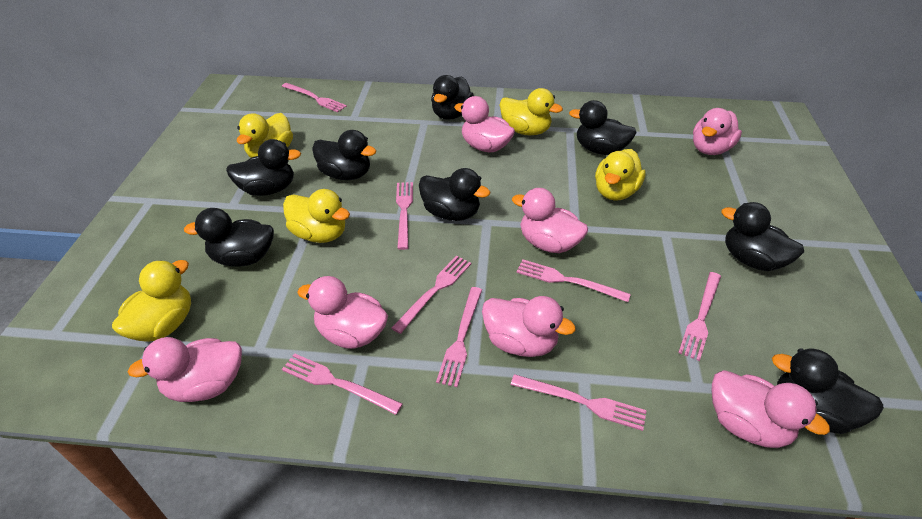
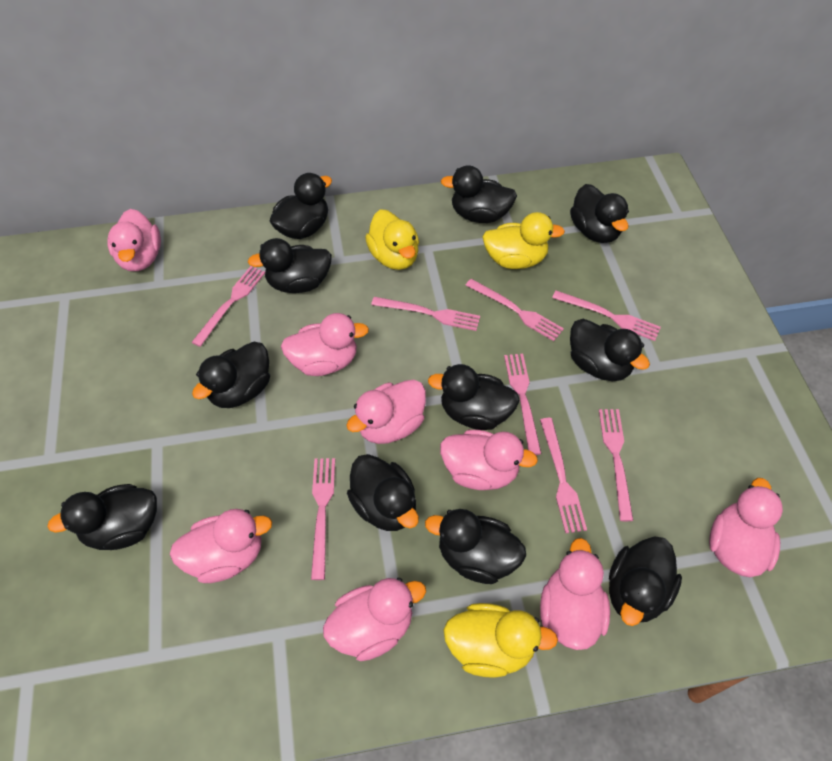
black duck: [184,208,274,267] [226,139,301,196] [312,130,376,180] [419,168,490,221] [431,75,474,120] [569,100,637,155] [721,202,804,271] [772,348,884,434] = 8 -> [47,484,157,550] [192,342,270,408] [248,238,332,293] [270,173,332,239] [347,454,419,531] [425,509,526,584] [428,364,520,430] [441,165,517,223] [570,184,629,243] [570,319,650,381] [609,536,682,626] = 11
pink duck: [128,337,242,402] [297,276,388,349] [454,96,515,152] [482,296,576,357] [512,188,588,253] [693,108,742,155] [711,370,830,448] = 7 -> [107,209,161,271] [170,509,272,583] [281,313,369,376] [323,578,426,661] [346,379,426,444] [440,430,538,490] [540,538,610,650] [709,478,783,577] = 8
yellow duck: [112,260,191,342] [237,113,293,158] [283,189,350,243] [500,88,563,135] [595,149,646,201] = 5 -> [365,209,419,270] [444,603,558,678] [482,212,565,269] = 3

